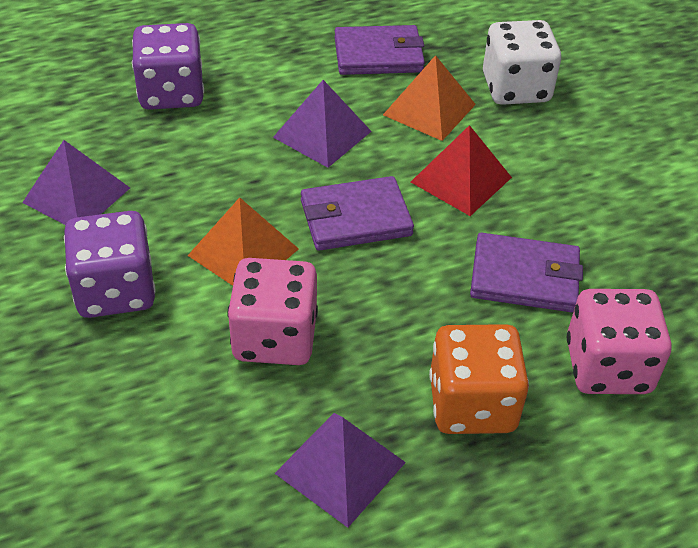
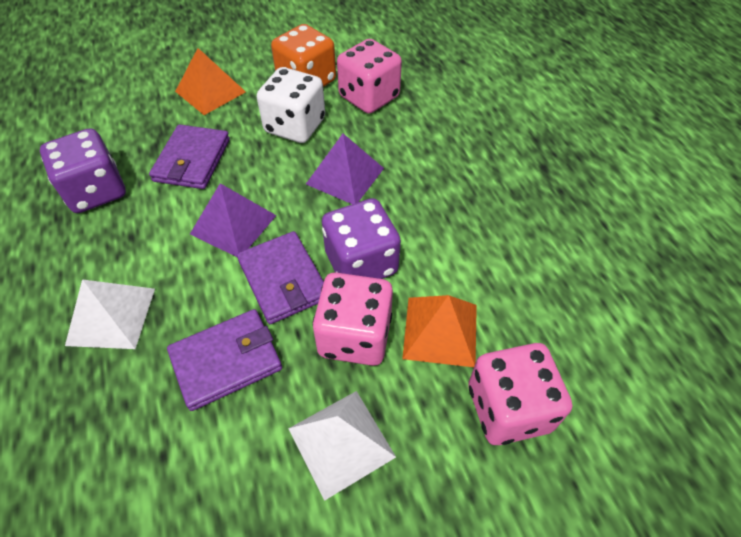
pink dice: [228,258,318,365] [567,289,672,394] = 2 -> [313,272,393,366] [337,39,402,114] [468,343,572,445] = 3
purple pyramid: [22,140,130,225] [273,80,372,168] [275,413,406,528] = 3 -> [190,183,277,257] [306,134,384,204] = 2
red pyramid: [411,125,512,216] = 1 -> none = 0
white pyramid: none = 0 -> [65,279,155,349] [288,391,396,501] = 2

